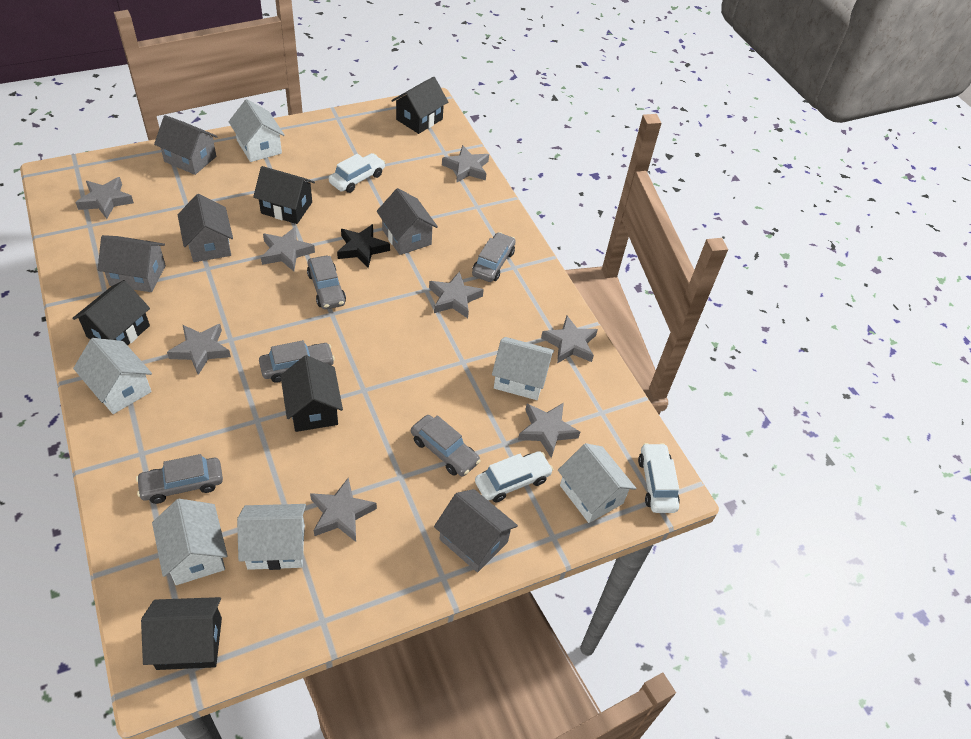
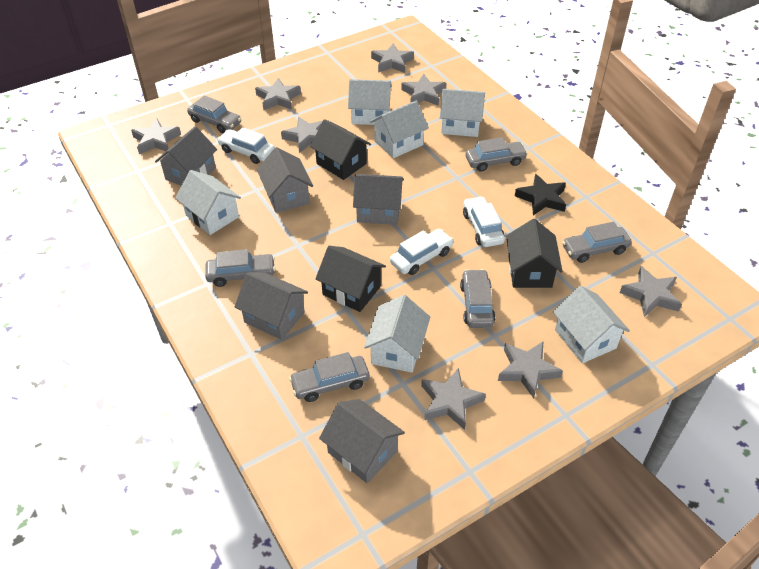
black house: [72,280,150,346] [141,597,222,670] [253,166,315,224] [280,355,343,432] [392,77,448,134] = 5 -> [310,119,371,180] [315,246,386,312] [506,219,563,288] = 3
grey car: [136,454,223,504] [259,340,335,383] [307,256,346,309] [411,415,481,476] [472,232,516,282] = 5 -> [187,96,241,133] [205,249,275,287] [289,352,369,402] [460,269,496,328] [466,137,528,172] [562,222,632,263] = 6

